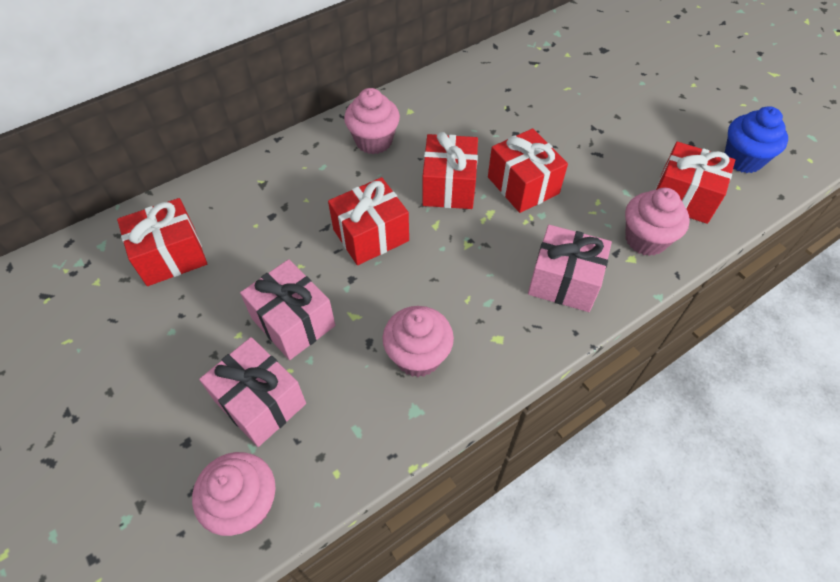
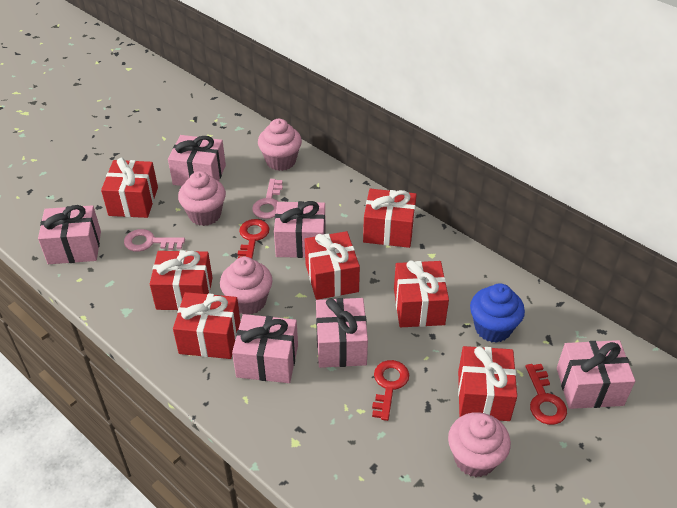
pink gift: [199,337,306,447] [240,259,335,360] [528,225,612,312] = 3 -> [38,205,101,264] [168,135,226,186] [232,314,298,383] [274,201,326,258] [316,298,368,368] [557,340,635,409] = 6
pink key: none = 0 -> [124,229,185,252] [252,179,283,219] = 2
red gift: [117,198,207,286] [328,177,409,265] [422,132,478,209] [488,129,568,213] [655,142,735,224] = 5 -> [101,158,158,218] [150,250,213,310] [173,292,241,359] [304,231,360,300] [363,189,417,248] [394,260,449,327] [458,346,517,421] = 7
red key: none = 0 -> [238,219,270,259] [372,360,409,421] [526,364,567,425] = 3

